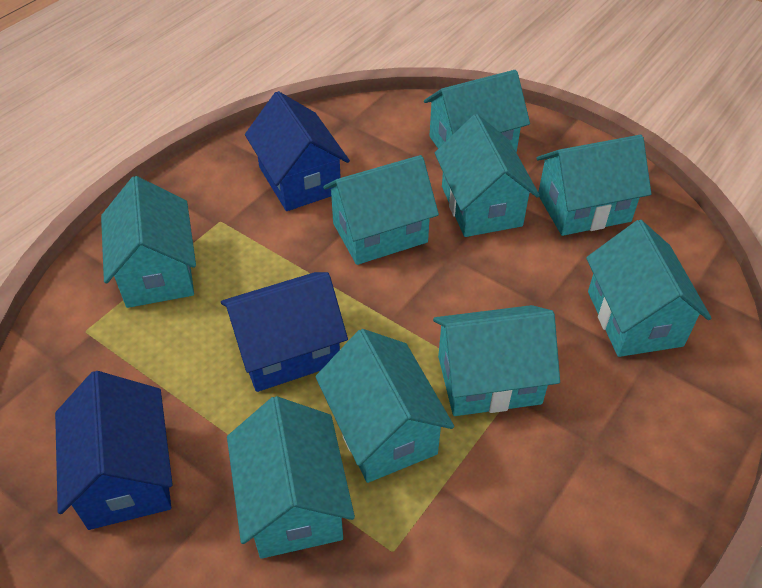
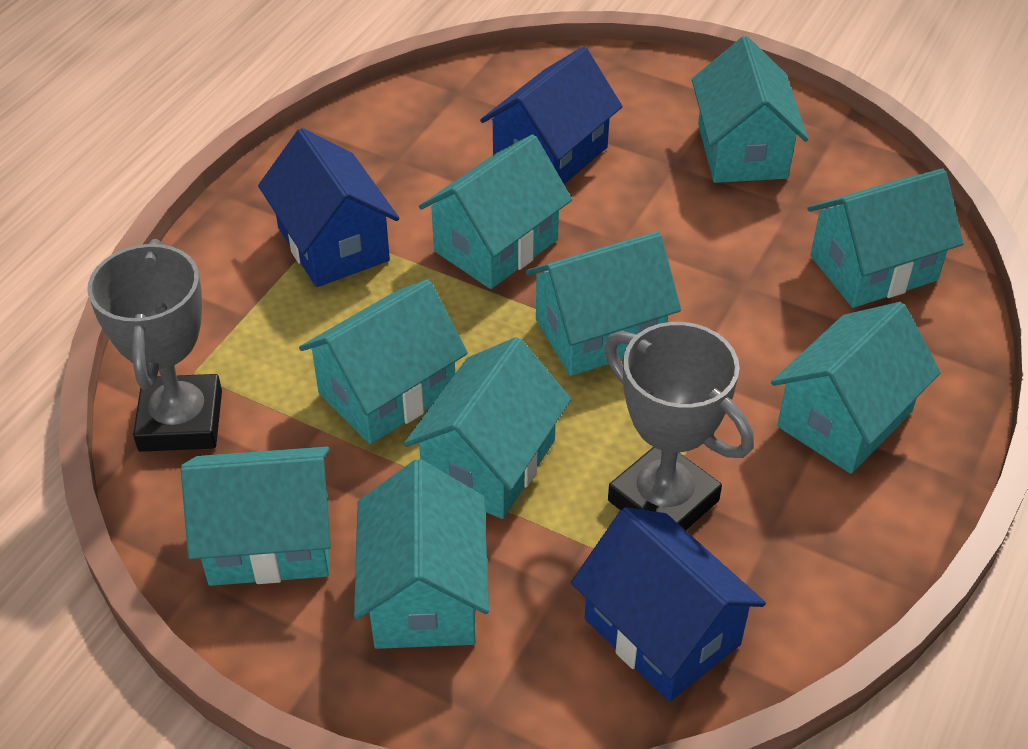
grey trophy: none = 0 -> [87,239,222,452] [605,322,754,530] = 2

